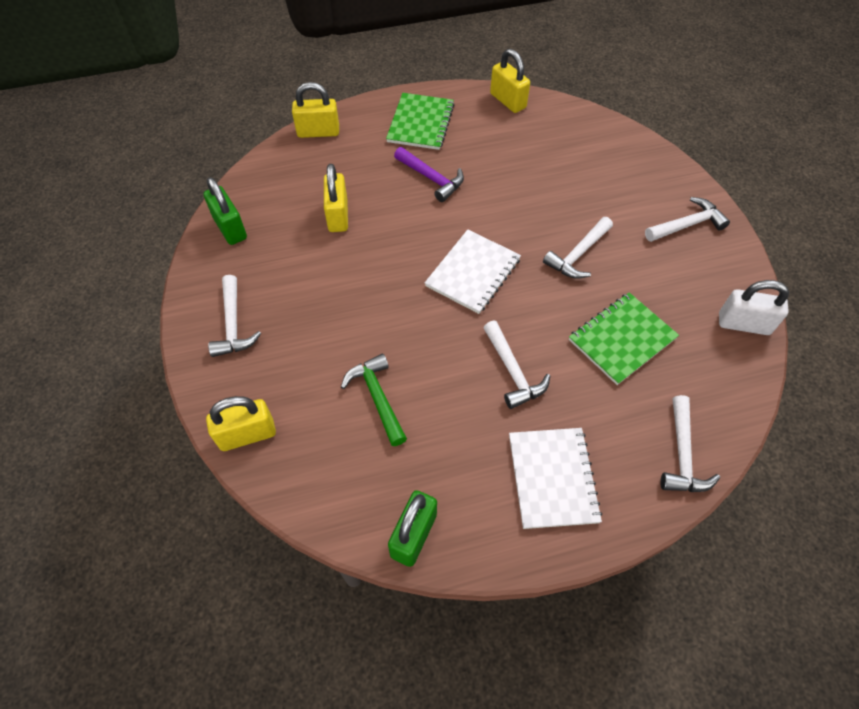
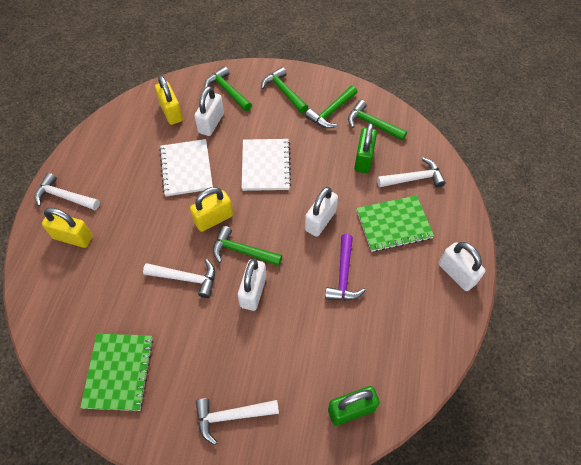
green hammer: [341,354,407,446] = 1 -> [204,66,252,111] [213,226,282,266] [261,67,308,113] [305,86,357,128] [348,100,407,141] = 5
white hammer: [208,275,261,357] [483,321,550,409] [543,217,613,279] [645,197,730,242] [660,395,720,492] = 5 -> [34,173,100,210] [143,259,215,298] [196,398,279,445] [377,157,446,188] = 4
white padlock: [719,280,789,335] = 1 -> [195,86,224,136] [238,259,266,311] [305,187,338,237] [439,242,486,291] = 4
yellow padlock: [206,396,276,451] [292,82,339,138] [324,164,348,232] [490,49,530,113] = 4 -> [42,207,92,248] [155,75,183,125] [190,187,233,232] = 3

